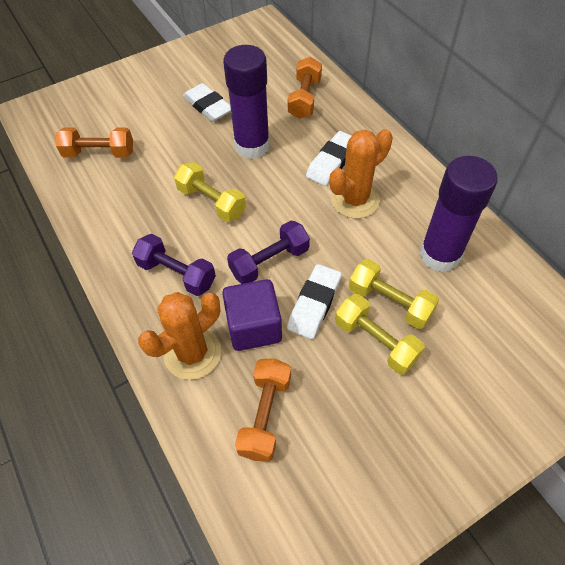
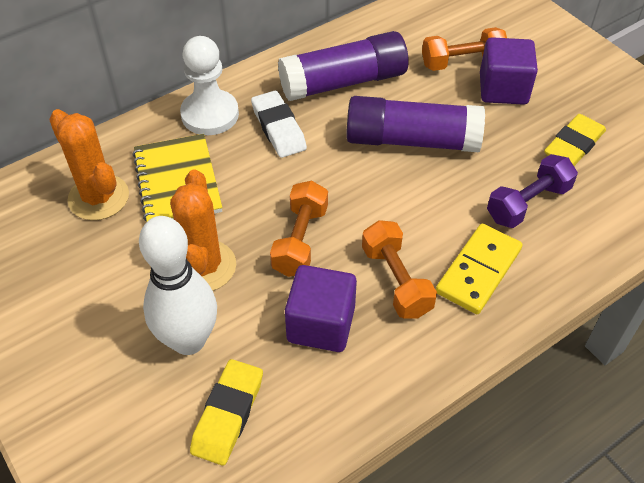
purple cube: [222,279,282,351] = 1 -> [285,265,357,352] [480,37,538,105] = 2
purple dumbbell: [132,234,216,296] [227,221,310,284] = 2 -> [487,154,578,228] = 1
white bowling pin: none = 0 -> [139,216,217,355] = 1
white eraser: [183,83,231,122] [287,264,342,339] [306,131,351,186] = 3 -> [251,91,307,158] = 1
white pawn: none = 0 -> [180,36,239,135] = 1
yellow domino: none = 0 -> [436,223,523,314] = 1
yellow dumbbell: [174,162,246,222] [335,294,425,374] [349,259,439,329] = 3 -> none = 0
yellow eraser: none = 0 -> [190,359,263,465] [544,114,606,166] = 2
yellow notebook: none = 0 -> [133,134,222,221] = 1

